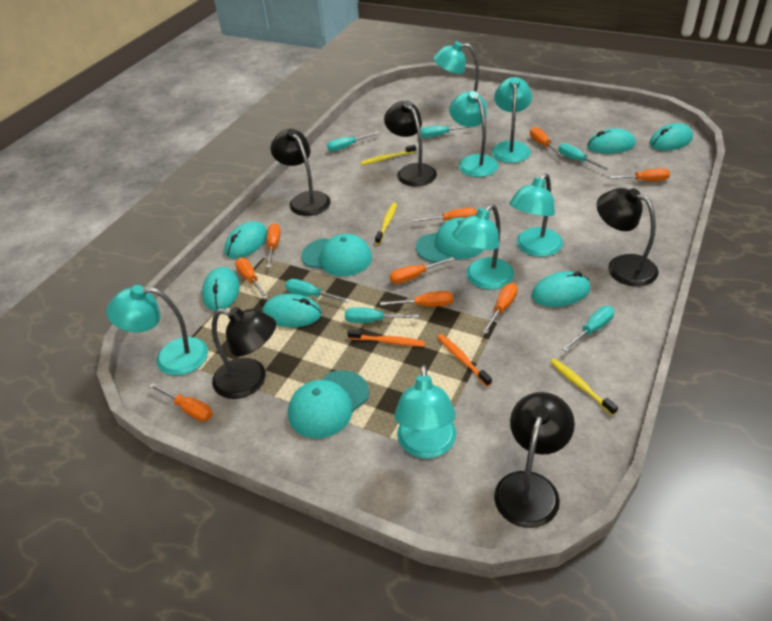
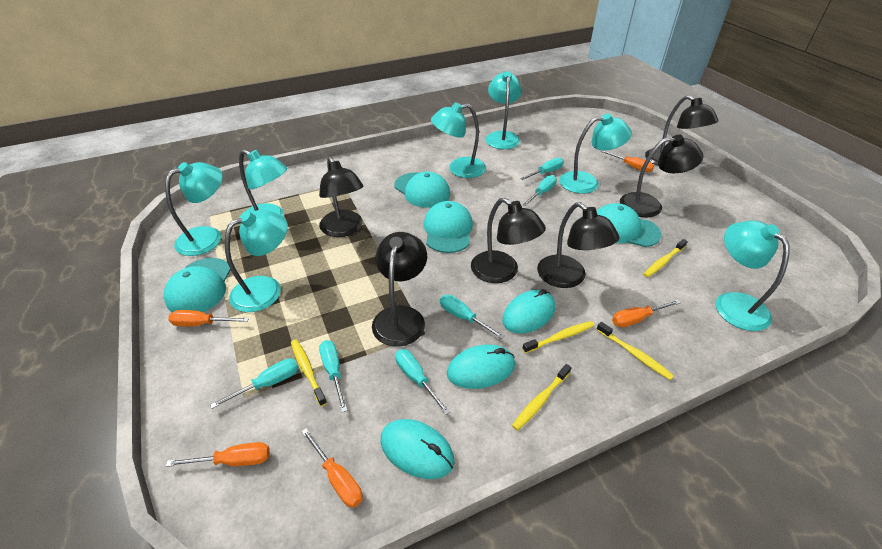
black lamp: [212,307,276,399] [270,129,331,216] [384,101,437,187] [494,392,575,528] [597,188,659,286] = 5 -> [319,157,363,237] [372,232,427,347] [471,198,546,283] [537,202,619,288] [620,135,703,217] [645,95,718,166] = 6
orange screwdriver: [149,383,213,422] [235,257,268,299] [267,223,281,268] [380,291,453,307] [390,257,455,284] [413,207,477,222] [483,283,518,334] [530,127,564,157] [606,168,670,181] = 9 -> [166,442,270,467] [168,310,249,326] [301,428,363,508] [601,150,654,172] [612,300,680,327] = 5
orange toothbrush: [347,329,425,347] [437,334,492,386] = 2 -> none = 0
turquoise cap: [288,370,369,438] [302,234,372,276] [416,217,484,263] = 3 -> [164,258,230,312] [394,172,450,208] [424,201,473,253] [597,203,661,247] = 4
turquoise mouse: [202,267,240,311] [224,221,267,259] [262,294,322,327] [532,271,590,307] [587,128,636,154] [650,123,693,151] = 6 -> [380,419,454,479] [447,345,515,389] [502,289,555,333] = 3
yellow toothbrush: [360,145,416,165] [375,203,397,244] [550,359,618,415] = 3 -> [291,340,327,406] [512,364,572,431] [522,321,594,353] [596,322,674,380] [643,239,688,278] = 5

